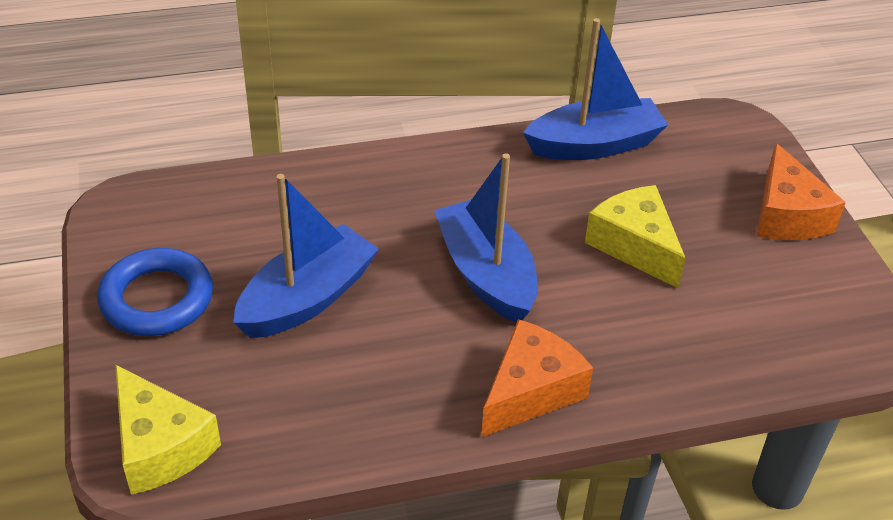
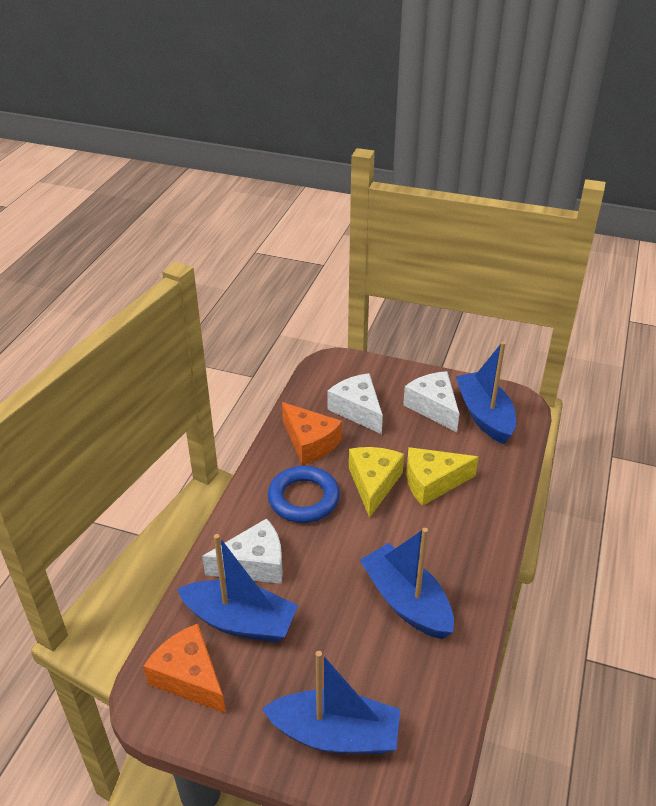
blue boat: [233,174,379,338] [434,153,538,323] [523,18,668,160] = 3 -> [177,534,298,643] [262,651,400,754] [360,528,454,639] [456,342,516,444] = 4
white cheese: none = 0 -> [202,518,283,584] [327,373,383,434] [403,371,459,432] = 3

